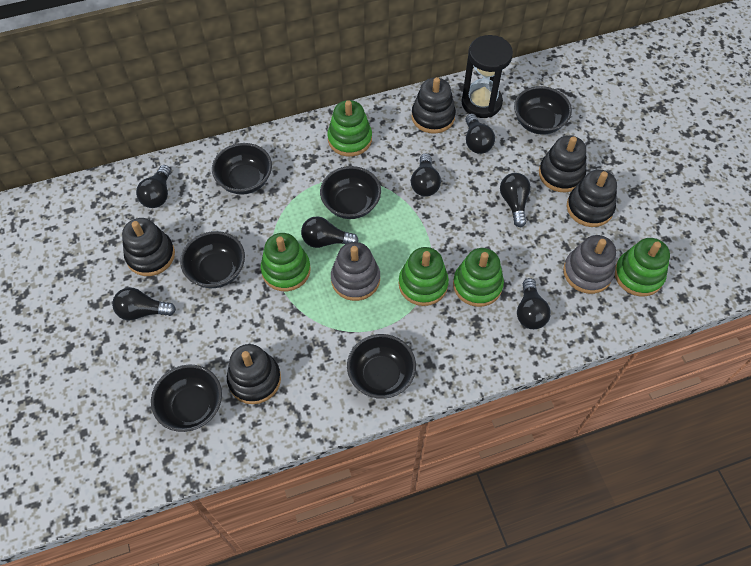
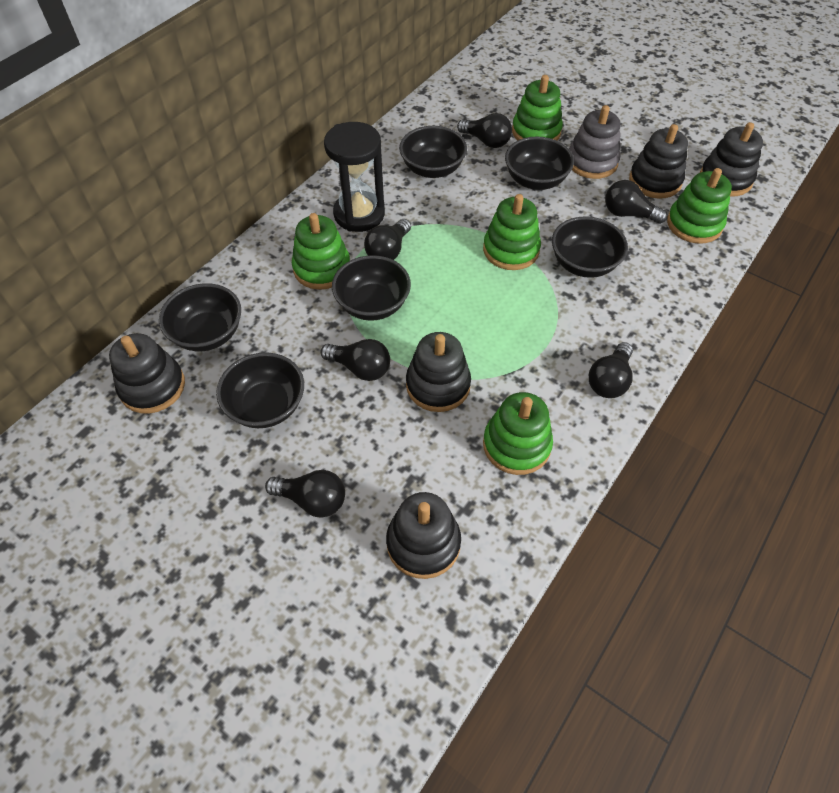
black light bulb: [112,287,176,321] [136,165,171,208] [301,216,358,248] [411,153,441,197] [465,113,495,154] [500,173,531,227] [517,278,551,329] = 7 -> [265,470,345,518] [321,339,390,381] [364,219,411,260] [457,113,512,148] [589,342,633,398] [605,180,668,224] = 6
grey stacking toy: [331,242,380,301] [563,235,616,294] = 2 -> [569,105,620,179] = 1

